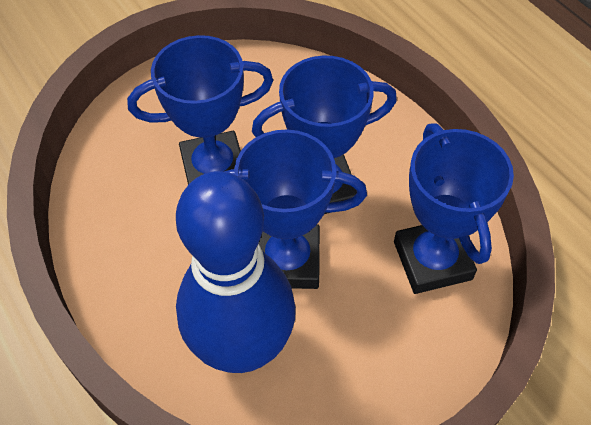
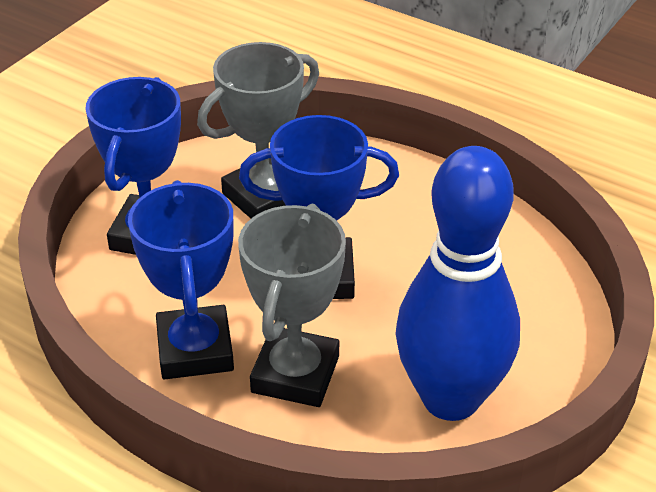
blue trophy: [127,35,273,185] [224,129,367,289] [252,56,397,214] [394,123,514,294] = 4 -> [85,77,181,255] [128,180,234,379] [239,115,399,299] = 3
grey trophy: none = 0 -> [197,42,319,218] [238,203,346,407] = 2

